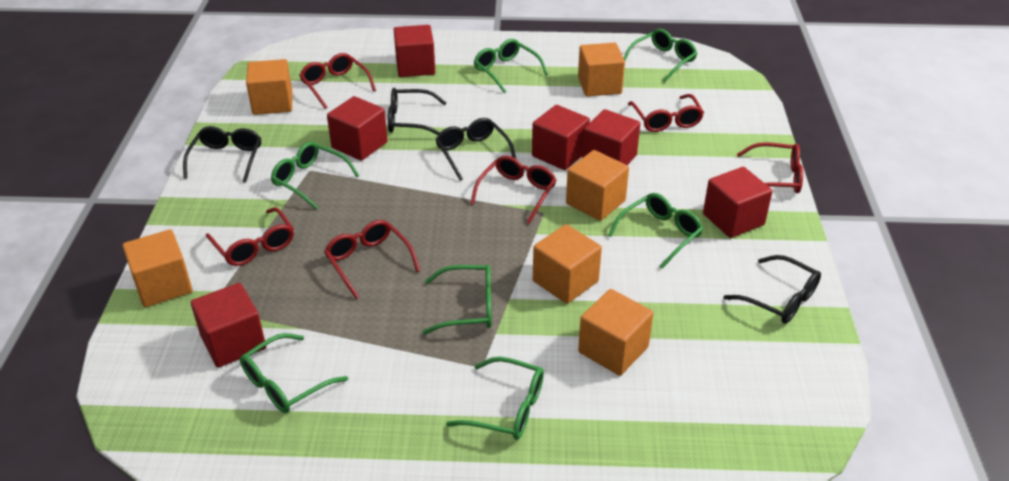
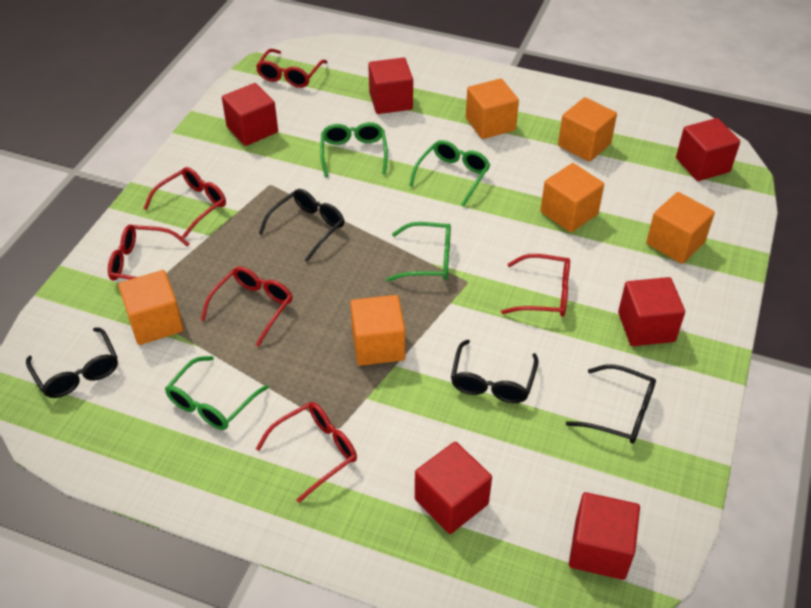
green glasses: [240,333,348,413] [271,142,360,209] [422,265,492,335] [446,357,544,440] [474,39,548,93] [608,193,703,269] [624,29,697,82] = 7 -> [165,356,269,430] [320,122,388,177] [386,222,451,282] [409,140,490,206] = 4

